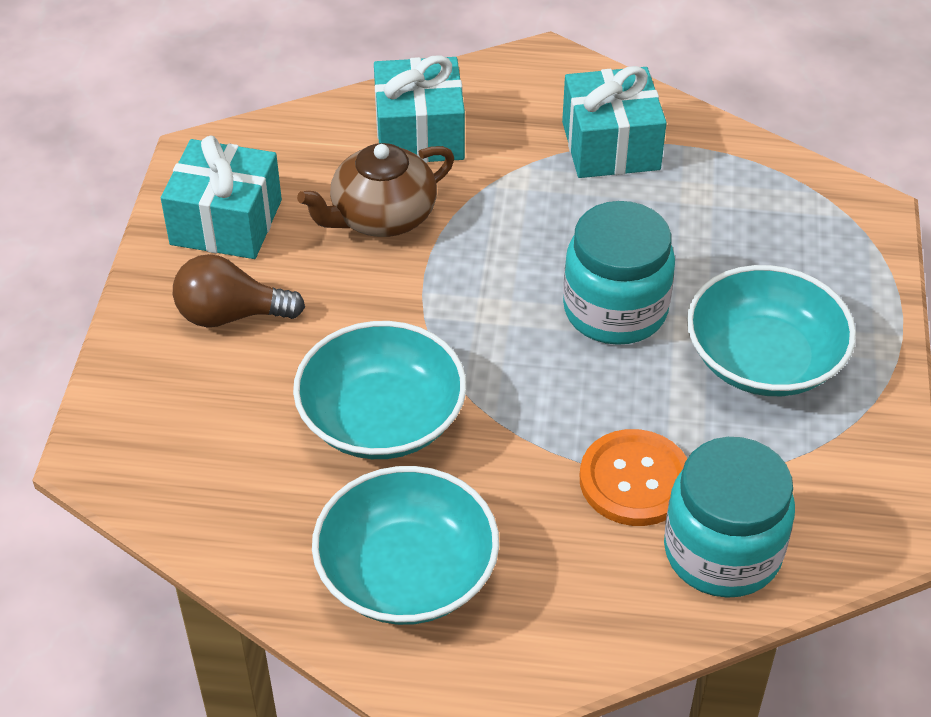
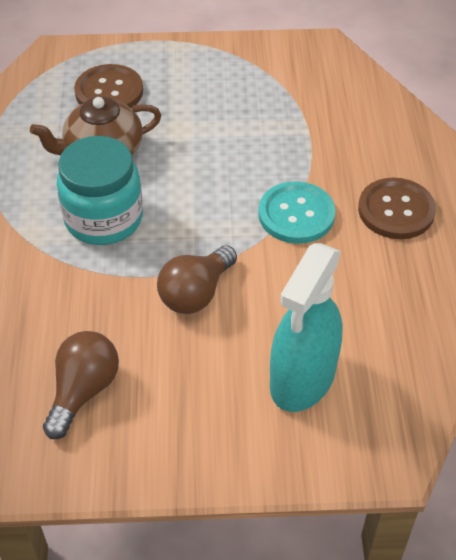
brown button: none = 0 -> [74,64,143,108] [358,178,436,239] = 2
brown light bulb: [173,254,305,327] = 1 -> [43,331,119,439] [157,245,237,314] = 2
orange button: [580,429,688,526] = 1 -> none = 0
turquoise bowl: [293,321,467,459] [312,466,499,625] [687,265,856,396] = 3 -> none = 0
turquoise button: none = 0 -> [258,181,335,244] = 1
turquoise gift: [161,135,282,259] [374,55,465,163] [562,66,667,178] = 3 -> none = 0
turquoise jar: [563,201,675,345] [664,437,795,598] = 2 -> [57,136,143,245] = 1
turquoise spray bottle: none = 0 -> [270,243,343,412] = 1

